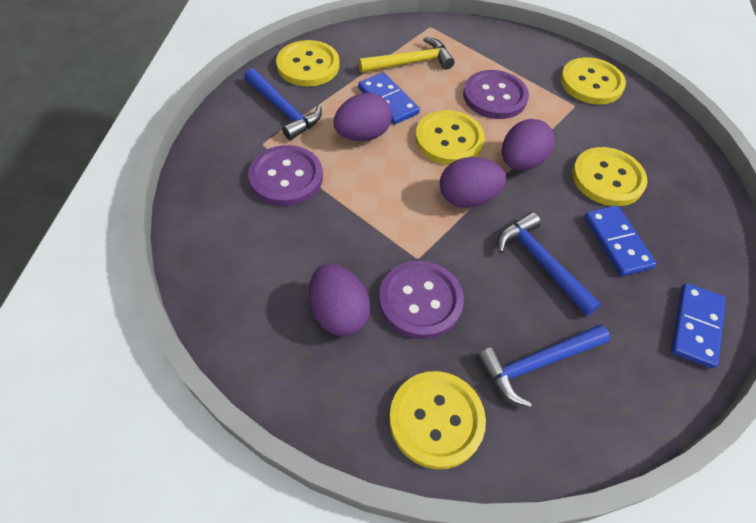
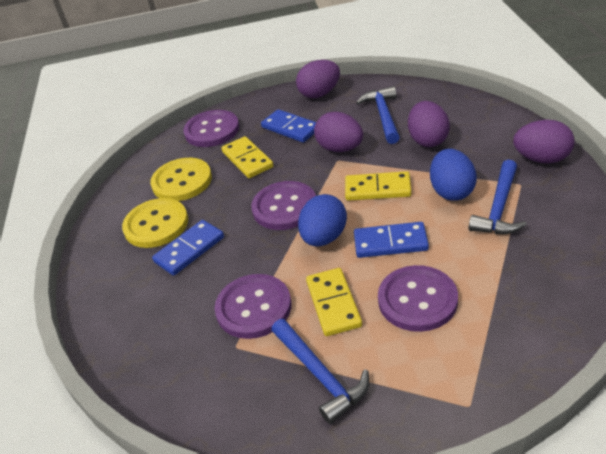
blue egg: none = 0 -> [298,194,347,247] [430,149,477,201] = 2
purple button: [248,145,323,206] [379,261,464,339] [463,70,529,119] = 3 -> [183,110,239,147] [215,274,291,339] [251,181,316,230] [378,265,458,332] = 4
yellow button: [276,40,339,87] [389,371,486,469] [415,110,485,165] [561,57,626,104] [572,147,648,206] = 5 -> [122,198,188,248] [150,158,212,201] = 2
yellow domino: none = 0 -> [222,136,274,178] [306,268,362,336] [345,171,412,201] = 3
yellow hammer: [358,37,455,73] = 1 -> none = 0

